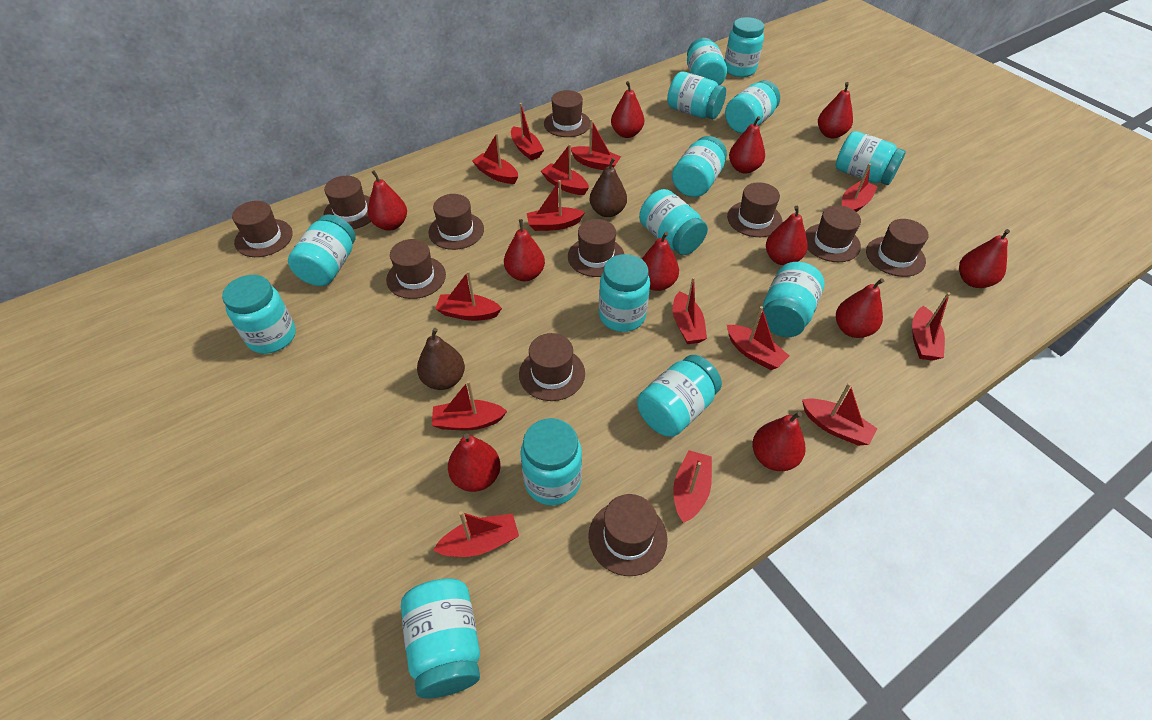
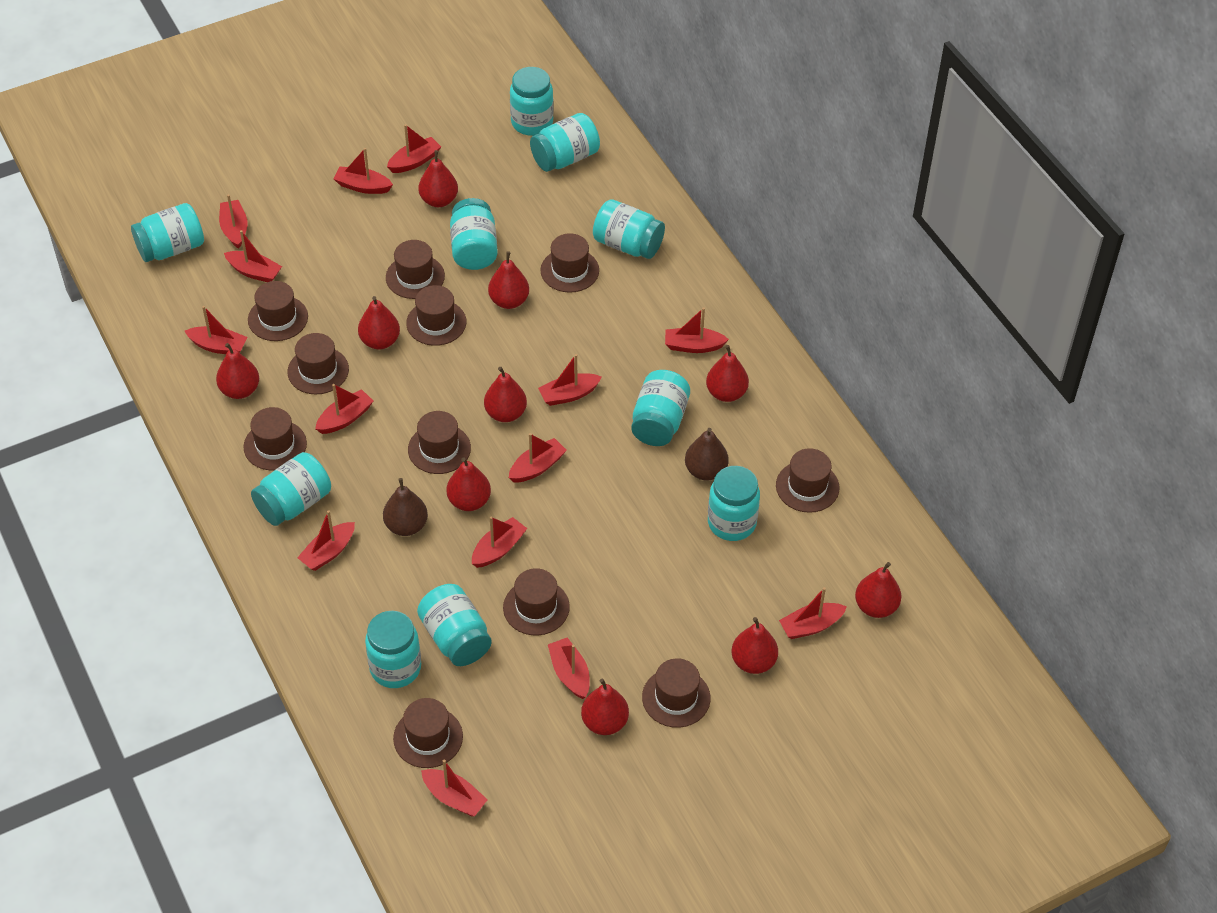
red pear: [368,170,407,231] [448,433,501,492] [504,219,545,281] [611,81,644,138] [642,232,679,291] [729,116,765,173] [752,412,806,471] [766,206,808,265] [818,82,853,138] [836,278,884,338] [959,229,1010,288] = 11 -> [216,343,259,399] [358,296,400,349] [418,150,458,207] [447,457,491,511] [484,367,527,422] [488,251,529,309] [581,679,629,735] [706,345,749,402] [731,617,778,674] [855,562,902,618] = 10
turquoise jar: [222,275,296,354] [288,214,355,286] [401,578,480,699] [520,418,582,505] [599,254,650,332] [637,355,722,437] [639,189,708,255] [667,71,726,119] [672,136,727,197] [687,38,727,85] [725,17,764,77] [725,80,780,134] [763,262,824,337] [835,131,906,185] = 14 -> [131,203,204,262] [251,452,331,526] [365,611,421,688] [417,584,492,666] [450,198,498,270] [510,67,554,136] [530,113,600,172] [593,199,665,259] [631,370,690,446] [708,466,760,541] = 10

